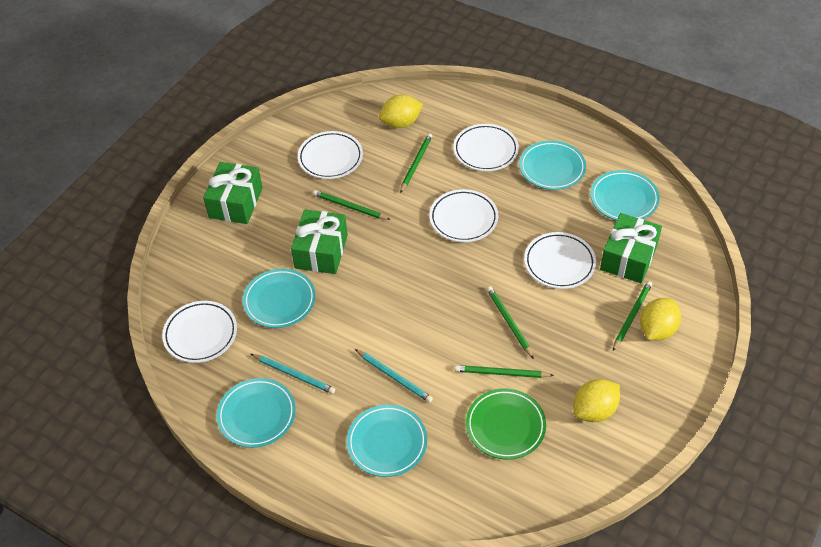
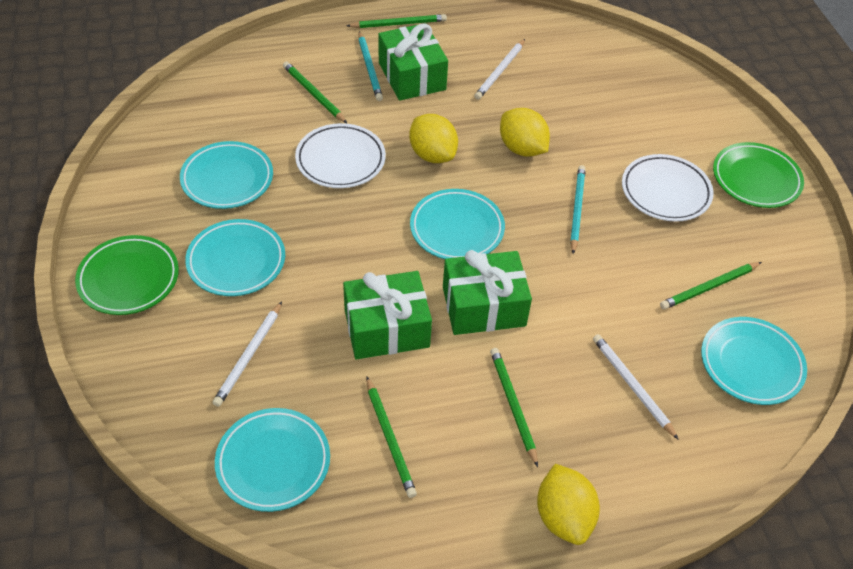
green plate: [466,388,546,460] = 1 -> [75,235,179,315] [713,142,804,208] = 2
white pencil: none = 0 -> [213,301,282,407] [474,39,525,100] [593,334,679,440] = 3
white plate: [162,301,237,363] [298,131,363,179] [429,189,498,242] [453,124,519,171] [524,232,596,289] = 5 -> [295,123,386,188] [622,154,714,222] = 2

